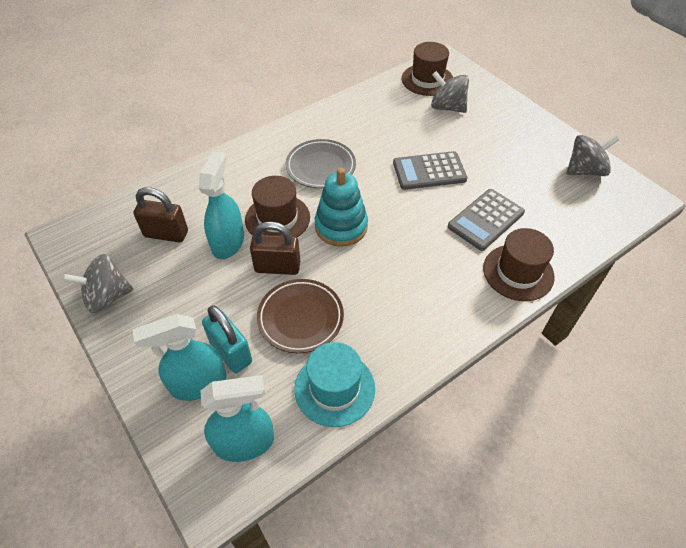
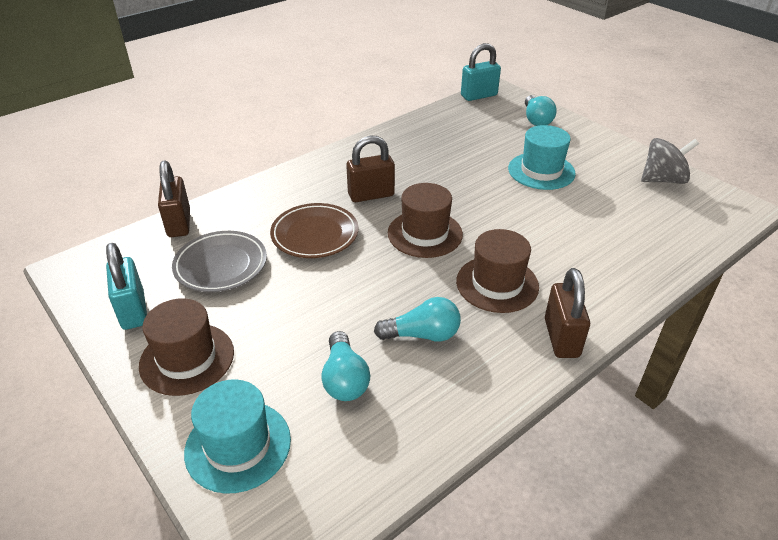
brown padlock: [133,187,188,242] [250,221,300,275] = 2 -> [158,161,190,237] [346,136,395,202] [545,268,590,358] = 3
grey calculator: [393,151,467,190] [448,189,525,251] = 2 -> none = 0
grey spinning top: [62,254,133,313] [431,71,469,113] [566,135,620,176] = 3 -> [641,138,699,184] = 1
turquoise hat: [295,342,375,427] = 1 -> [184,379,291,494] [508,125,576,190] = 2
turquoise light bulb: none = 0 -> [321,331,370,401] [374,297,461,342] [525,95,556,126] = 3
turquoise padlock: [202,305,252,373] = 1 -> [106,243,147,330] [461,43,501,101] = 2
turquoise spray bottle: [133,314,226,401] [199,151,244,259] [201,375,274,462] = 3 -> none = 0
turquoise stacking toy: [315,168,368,247] = 1 -> none = 0

